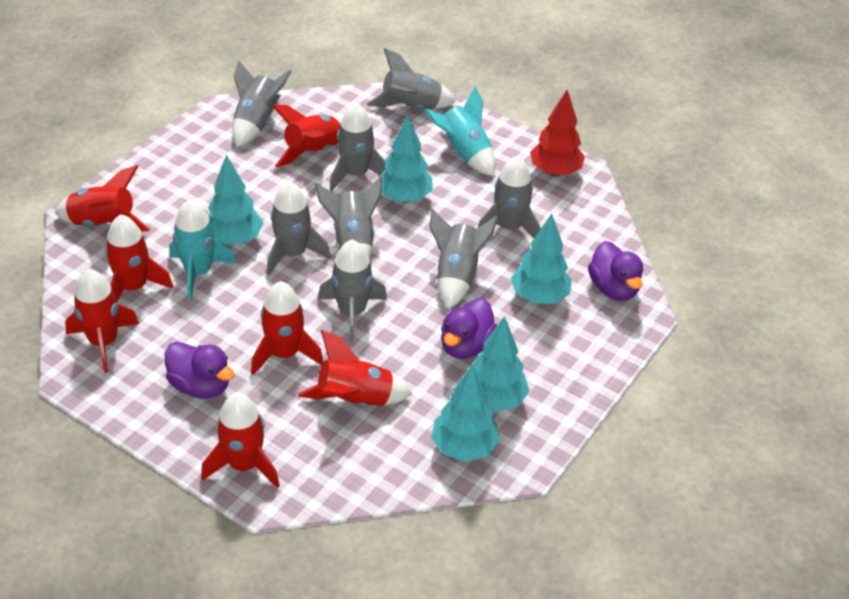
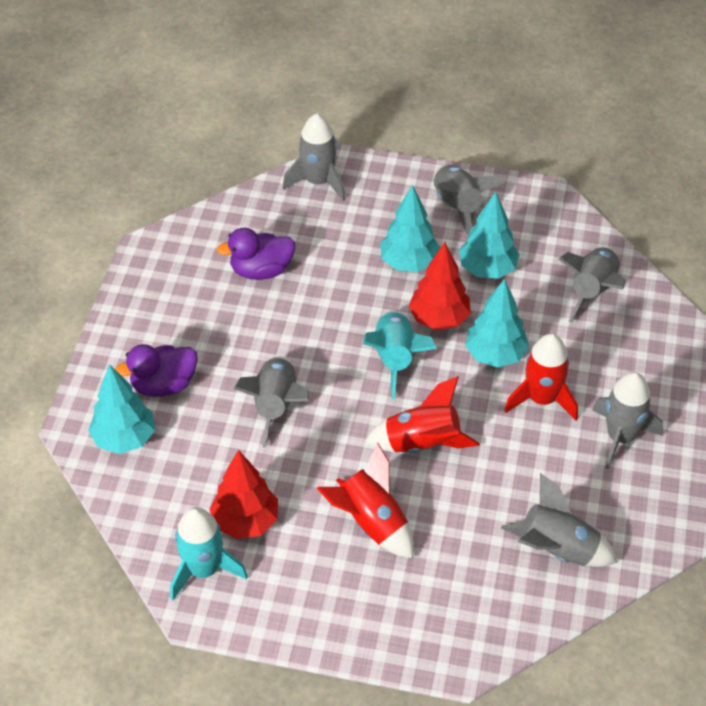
grey rocket: [232,60,292,147] [267,181,331,275] [315,176,382,259] [318,240,387,341] [330,103,385,191] [367,48,456,109] [430,209,498,309] [478,156,541,238] = 8 -> [234,356,309,448] [283,114,346,201] [434,165,505,236] [501,473,618,567] [558,247,626,323] [592,372,663,469] = 6
purple duck: [165,342,235,399] [441,298,497,359] [588,241,643,301] = 3 -> [115,344,198,397] [217,228,295,280] = 2
red rocket: [55,165,150,231] [65,269,139,373] [105,214,173,301] [201,393,280,488] [251,281,323,375] [272,104,341,168] [298,330,412,407] = 7 -> [317,443,414,558] [365,376,480,453] [504,334,578,420] = 3
red tree: [530,90,585,176] = 1 -> [209,450,278,539] [409,242,471,330] = 2
turquoise tree: [208,155,263,245] [381,114,433,203] [431,365,500,462] [473,316,529,412] [511,213,572,304] = 5 -> [88,364,155,454] [380,185,440,272] [459,192,519,279] [465,279,529,367] = 4

